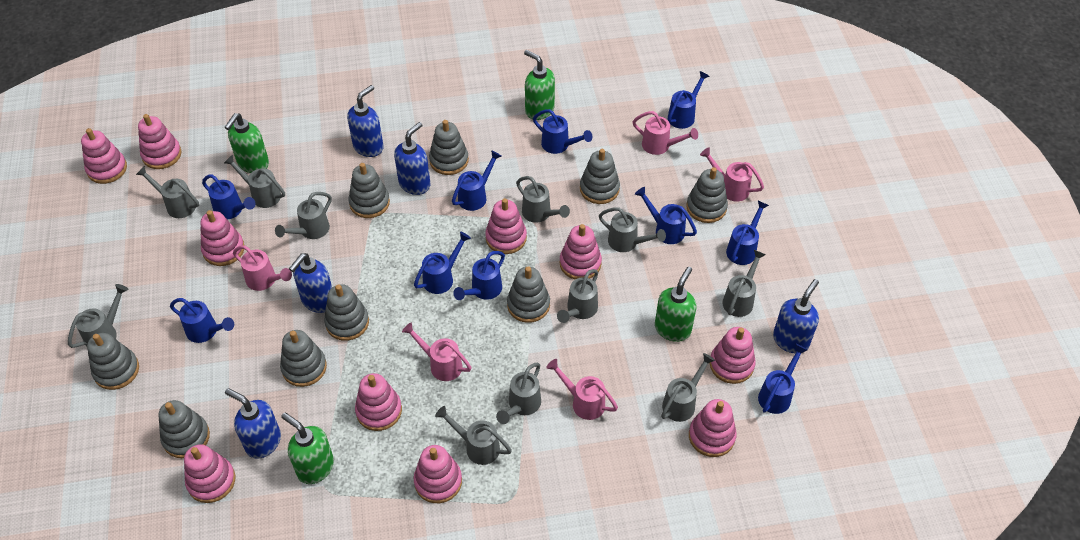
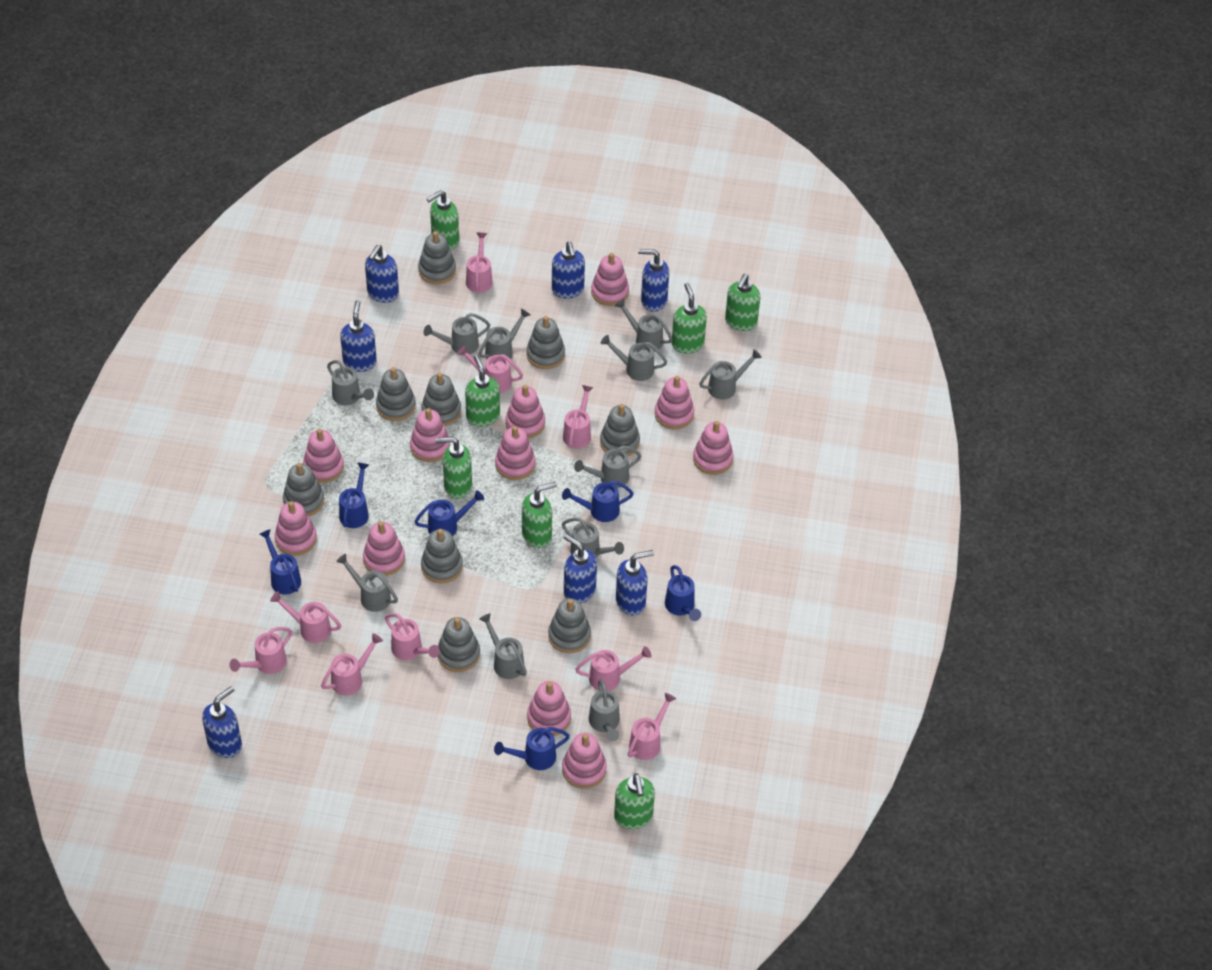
blue soap dispenser: [225,388,281,459] [289,253,332,313] [347,85,383,157] [394,122,430,195] [773,279,819,353] = 5 -> [202,686,242,758] [340,300,377,372] [365,245,399,303] [552,241,585,299] [564,534,597,604] [616,550,654,616] [638,249,669,312] = 7
blue watering can: [170,298,234,343] [202,175,256,219] [414,232,471,294] [452,150,502,211] [453,251,505,300] [533,109,592,154] [635,187,697,244] [668,71,709,129] [726,201,769,265] [758,344,808,414] = 10 -> [259,529,301,594] [339,462,369,528] [414,490,484,536] [494,727,570,770] [562,480,634,522] [665,565,701,621] = 6
green soap dispenser: [224,113,269,173] [281,413,334,484] [524,50,555,120] [655,267,696,342] = 4 -> [426,190,459,250] [436,437,472,499] [465,355,500,427] [522,482,557,548] [614,773,655,829] [672,283,707,354] [725,274,760,331] = 7
pink stacking toy: [81,128,127,184] [138,114,181,169] [184,444,235,503] [200,210,244,266] [355,373,402,431] [414,445,462,503] [485,198,527,254] [560,224,602,279] [689,399,737,457] [709,327,756,384] = 10 -> [275,501,317,556] [303,429,344,483] [363,521,405,576] [410,408,450,462] [495,426,536,480] [506,385,545,438] [527,681,571,736] [562,733,607,789] [591,253,629,306] [654,376,694,429] [693,421,734,475] = 11
pink watering can: [233,245,292,291] [402,322,472,381] [546,359,618,420] [632,111,698,155] [700,147,764,201] = 5 -> [230,627,292,674] [270,591,341,643] [321,633,383,695] [385,613,440,660] [457,345,523,393] [466,233,493,293] [563,385,594,449] [575,646,651,691] [628,693,676,760] = 9

